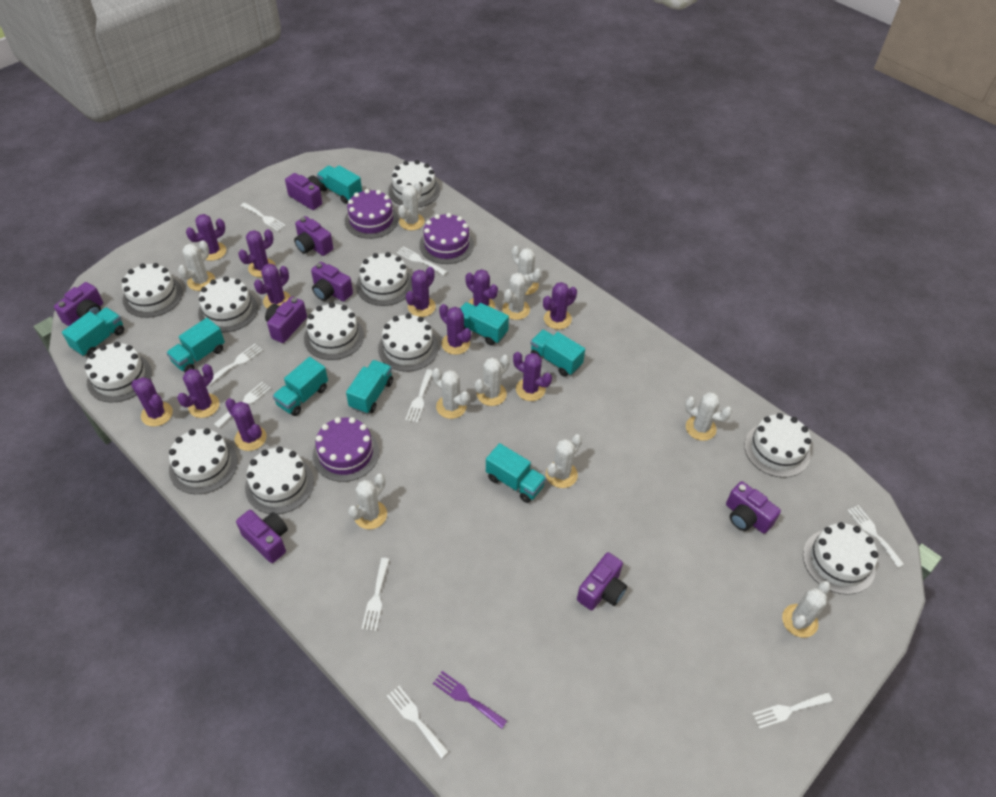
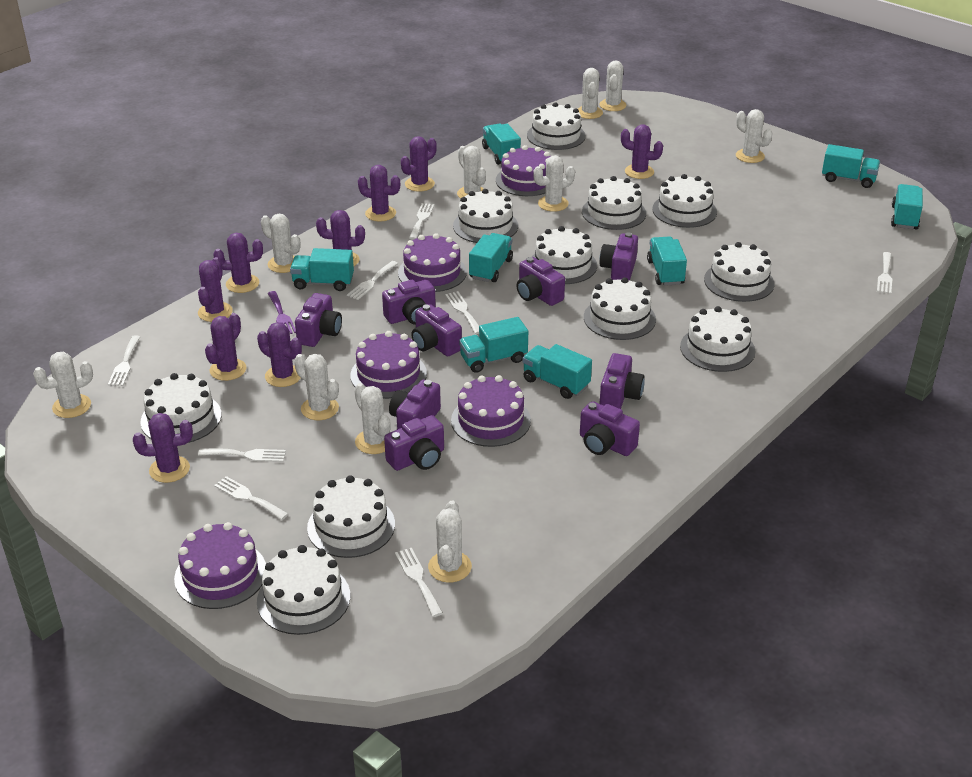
purple cactus: [131,377,173,427] [177,364,219,418] [186,214,226,261] [225,398,266,451] [238,229,275,277] [254,264,291,309] [406,267,436,317] [439,304,471,355] [465,269,498,309] [513,352,552,401] [543,282,577,329] = 11 -> [133,413,193,483] [198,257,233,322] [205,313,246,381] [213,233,263,293] [257,322,302,387] [316,210,365,266] [358,165,400,222] [401,136,437,192] [621,124,663,179] = 9
purple cake: [313,417,379,482] [345,189,398,239] [419,213,474,264] = 3 -> [174,522,266,609] [350,331,427,399] [398,233,467,292] [451,375,531,447] [496,145,551,196] = 5
purple camera: [54,282,103,326] [236,510,288,563] [265,296,307,343] [285,173,323,210] [294,216,333,256] [311,262,353,301] [577,552,627,610] [726,481,781,534] = 8 -> [295,293,342,347] [382,280,436,325] [384,415,444,471] [389,380,441,429] [411,304,462,357] [516,257,565,306] [580,401,640,456] [599,353,645,409] [600,232,638,281] = 9
white fork: [209,344,263,385] [214,382,271,428] [241,203,286,231] [361,558,390,631] [387,686,449,759] [396,246,447,276] [405,369,433,423] [752,692,832,729] [847,505,905,568] = 9 -> [108,335,140,386] [198,449,286,462] [214,476,288,520] [347,261,398,300] [395,548,443,617] [409,203,434,239] [445,291,479,334] [877,252,892,294] = 8

